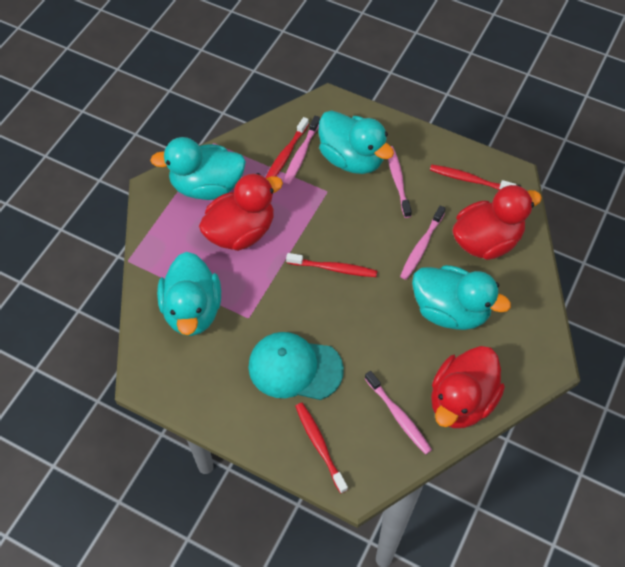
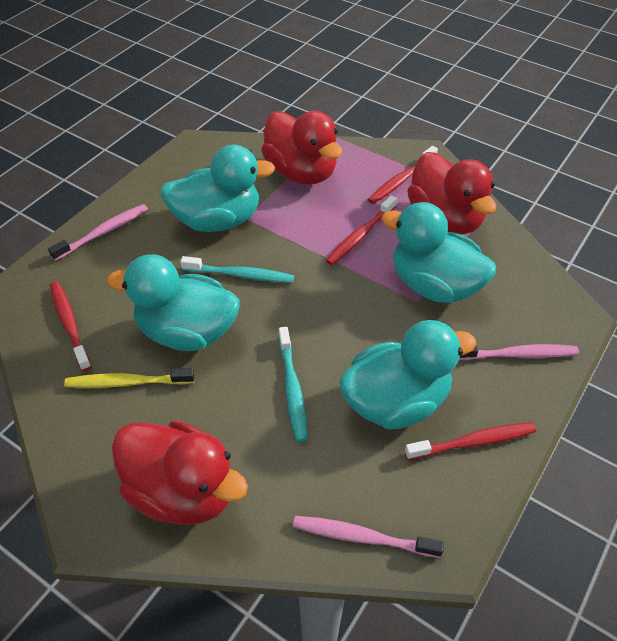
pink toothbrush: [283,116,320,186] [365,371,432,455] [388,146,412,218] [400,206,446,280] = 4 -> [48,204,148,261] [293,516,444,558] [459,344,579,360] = 3
turquoise cap: [248,332,344,400] = 1 -> none = 0
turquoise toothbrush: none = 0 -> [180,256,294,283] [279,327,307,442] = 2
yellow toothbrush: none = 0 -> [64,368,195,388] = 1

